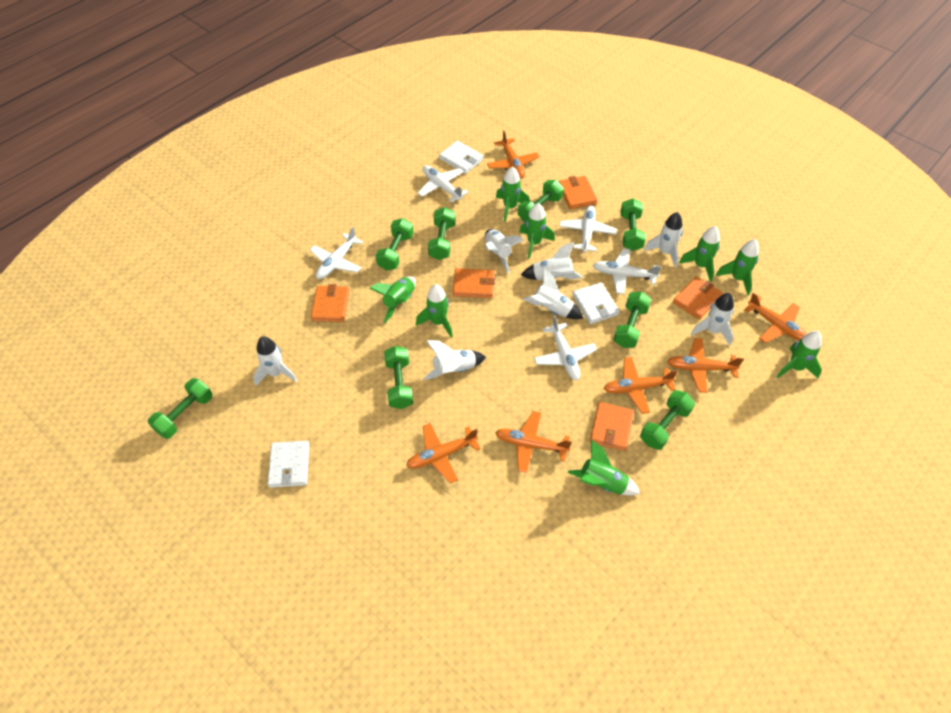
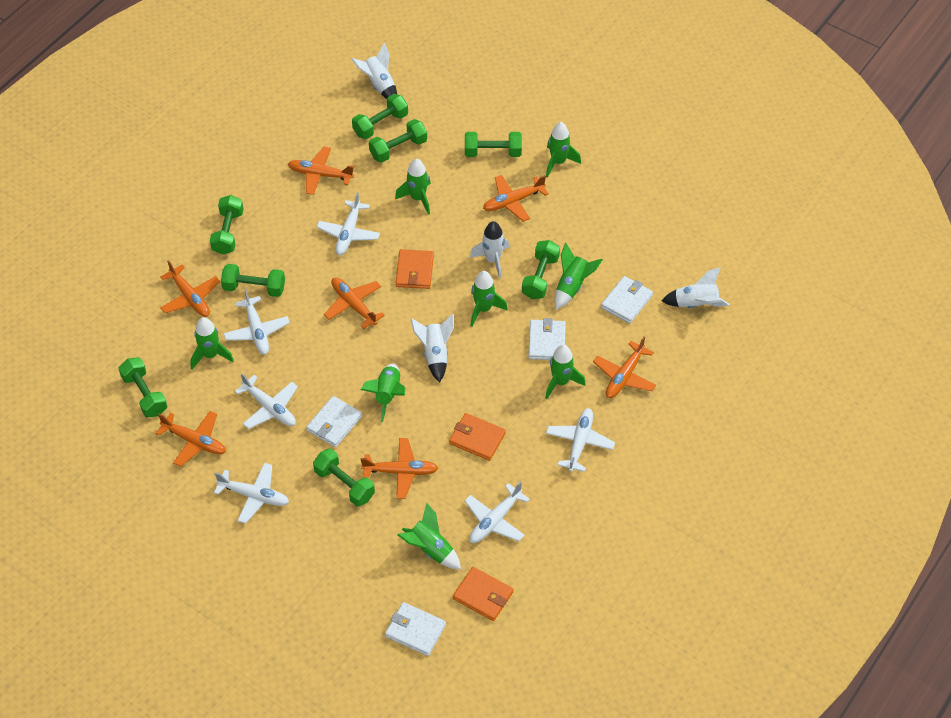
orange plane: [406,423,481,483] [487,130,539,179] [495,411,572,473] [604,357,678,414] [667,338,744,393] [744,293,807,343] = 6 -> [156,411,226,467] [160,260,220,317] [288,147,355,195] [324,277,385,329] [360,438,438,499] [483,175,549,222] [593,336,656,398] = 7
orange wallet: [311,284,349,322] [453,268,495,298] [558,176,598,209] [590,402,634,451] [673,277,723,320] = 5 -> [395,249,434,289] [449,413,506,461] [453,567,514,621] = 3
white plane: [310,227,363,279] [418,165,468,203] [534,316,597,380] [559,206,617,253] [593,248,662,294] = 5 -> [214,463,289,524] [223,289,290,355] [235,373,298,429] [317,192,380,255] [465,481,530,543] [546,408,615,472] = 6
white rocket: [253,336,298,386] [423,340,486,380] [485,229,524,273] [521,242,583,280] [523,268,583,319] [644,212,683,268] [691,293,734,346] = 7 -> [352,43,397,99] [411,314,454,383] [470,221,509,279] [662,267,730,308] = 4
white wallet: [268,441,309,488] [439,141,483,174] [572,282,620,324] = 3 -> [306,396,362,447] [385,602,446,656] [528,318,566,360] [601,276,653,324] = 4

